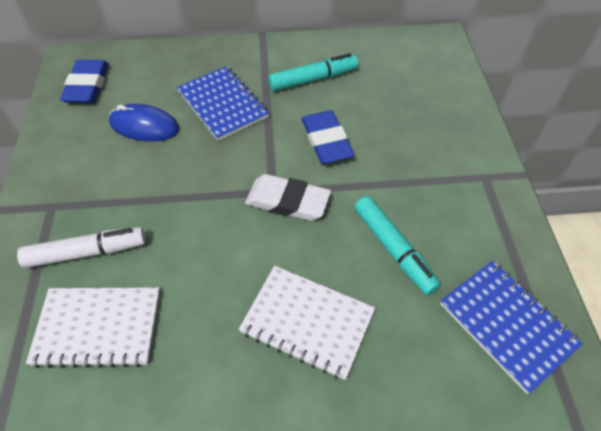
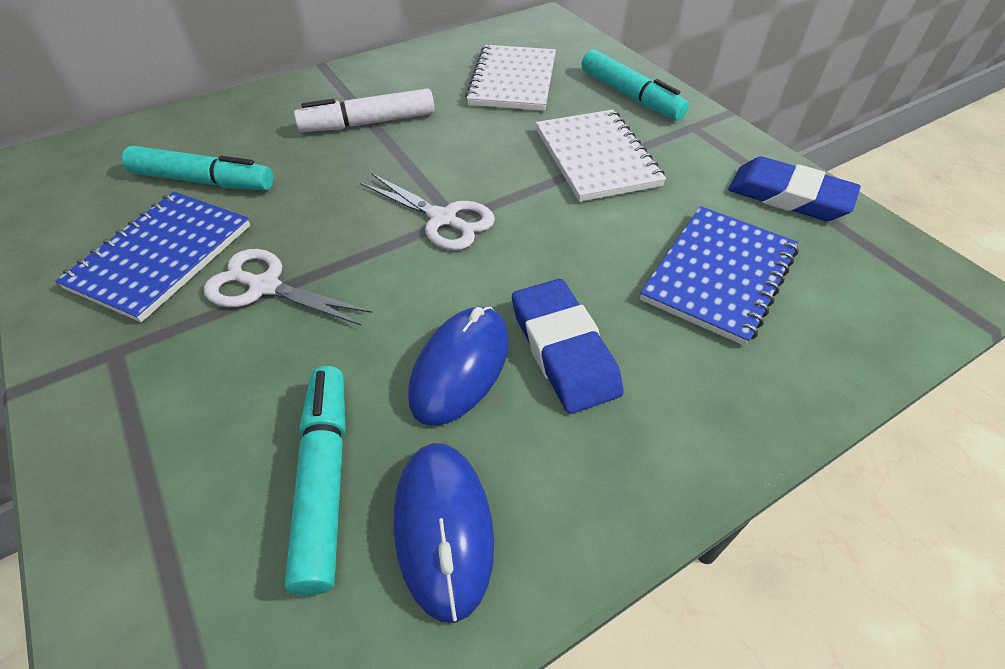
blue mouse: [109,104,179,142] = 1 -> [394,443,494,623] [408,306,509,426] = 2
turquoise marker: [268,53,358,91] [354,196,441,295] = 2 -> [122,146,273,190] [285,366,346,595] [581,49,689,121] = 3
white eraser: [245,174,331,221] = 1 -> none = 0
white scissors: none = 0 -> [204,249,372,325] [360,173,495,250] = 2

